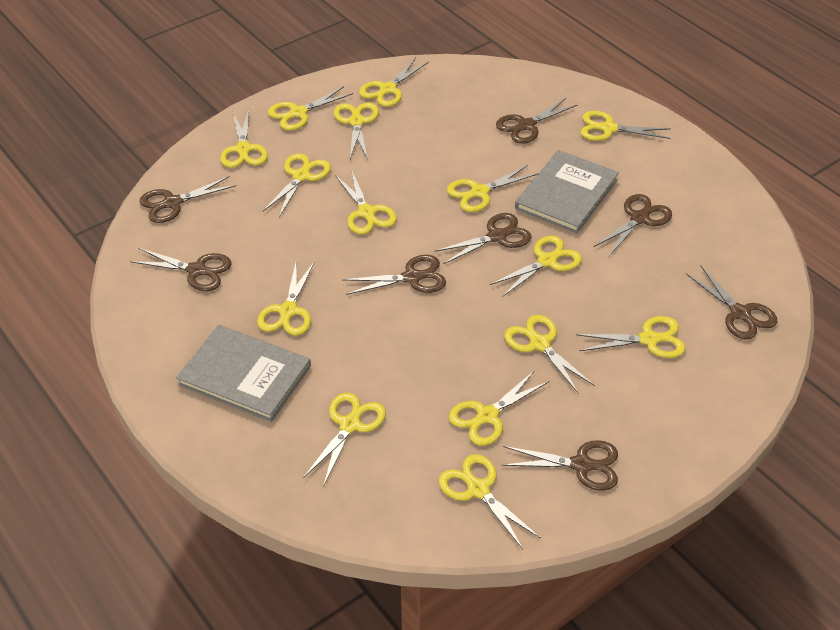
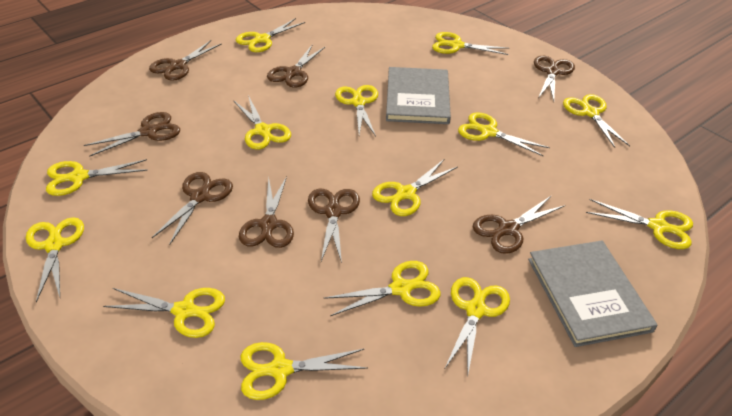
yellow scissors: [220,110,268,168] [257,261,315,336] [263,153,331,217] [268,86,353,131] [303,393,386,487] [334,102,379,159] [335,169,397,234] [359,58,429,107] [439,454,541,549] [447,165,538,212] [449,370,550,446] [490,236,582,297] [504,315,595,394] [576,316,686,358] [581,111,671,141] = 15 -> [26,218,84,302] [46,159,148,196] [103,288,225,338] [233,95,291,149] [236,18,305,52] [241,342,367,400] [324,261,441,316] [335,85,378,136] [372,160,458,216] [432,32,509,55] [445,277,510,373] [458,112,550,156] [563,94,630,148] [586,199,693,249] = 14

